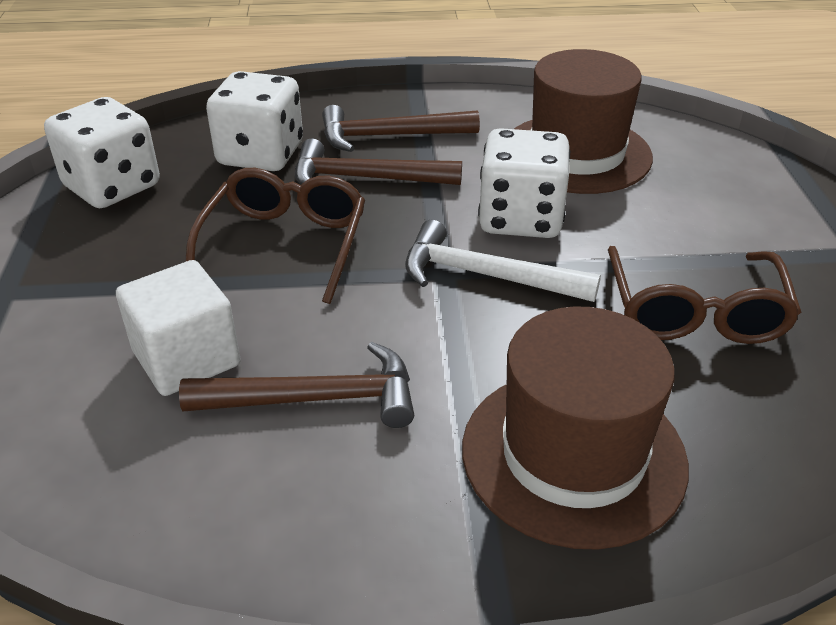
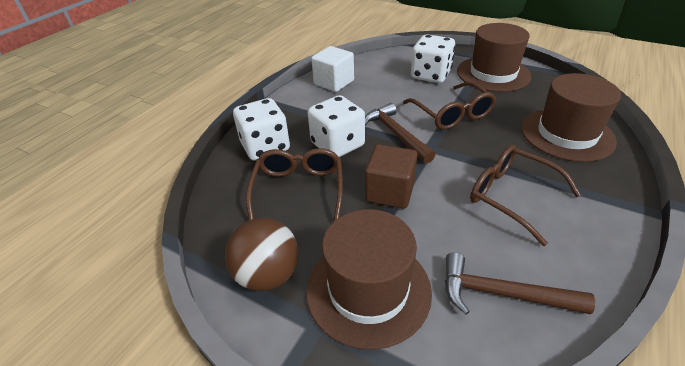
brown ball: none = 0 -> [225,218,299,291] = 1
brown cube: none = 0 -> [365,144,418,209] = 1
brown glasses: [186,168,365,304] [608,246,801,344] = 2 -> [246,148,343,222] [403,82,496,130] [470,145,581,246] = 3
brown hammer: [179,342,414,428] [295,139,462,185] [322,105,480,152] = 3 -> [365,103,435,163] [445,252,595,315] = 2
brown hat: [462,306,689,550] [514,49,653,194] = 2 -> [306,209,432,350] [457,23,531,92] [521,73,621,162] = 3
white hammer: [405,220,601,302] = 1 -> none = 0

